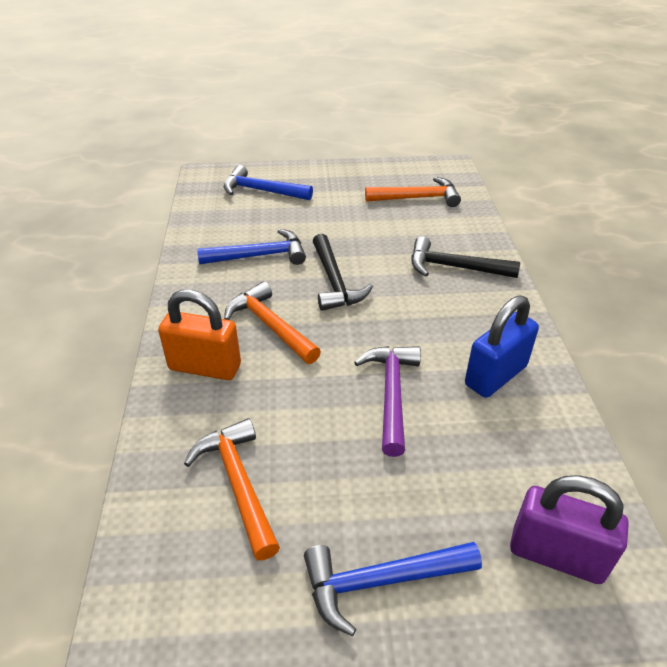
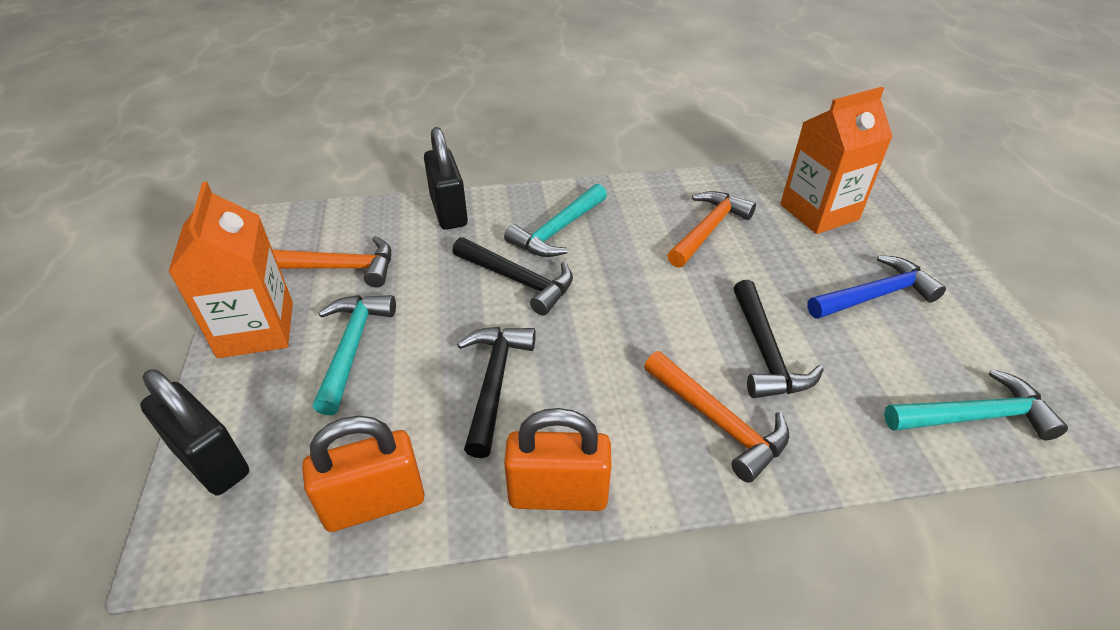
black hammer: [312,234,373,311] [411,236,520,278] = 2 -> [452,237,573,315] [457,327,536,458] [733,280,824,398] = 3
black padlock: none = 0 -> [140,370,249,495] [424,127,468,230] = 2
blue hammer: [197,229,306,265] [224,165,313,200] [304,542,482,636] = 3 -> [807,255,946,319] = 1
blue padlock: [465,295,539,398] = 1 -> none = 0
orange carton: none = 0 -> [169,182,293,358] [780,87,893,234] = 2
orange padlock: [158,290,241,380] = 1 -> [302,416,424,532] [504,408,612,511] = 2
purple hammer: [354,346,421,457] = 1 -> none = 0
purple padlock: [510,475,629,584] = 1 -> none = 0
turquoise hammer: none = 0 -> [313,295,396,415] [504,184,607,257] [884,369,1068,440] = 3

